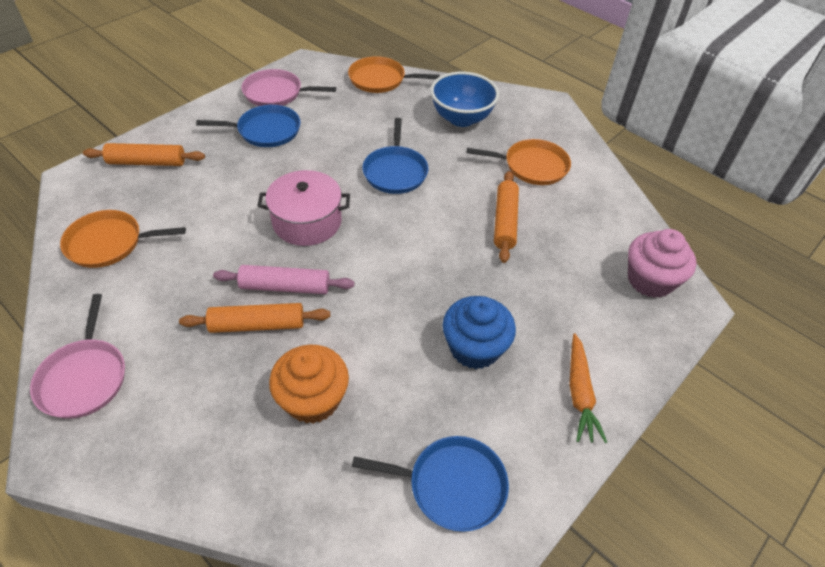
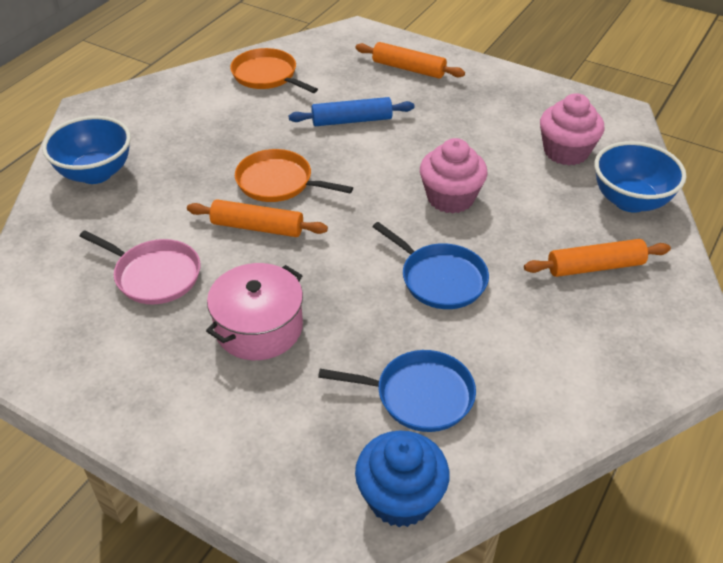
blue bowl: [430,72,499,127] = 1 -> [42,116,131,184] [595,141,686,213] = 2
blue pan: [196,105,301,147] [352,436,509,532] [362,118,429,194] = 3 -> [318,350,476,432] [373,222,489,309] = 2
blue rolling pin: none = 0 -> [289,97,415,126] = 1
orange carrot: [570,333,607,443] = 1 -> none = 0
orange cupcake: [269,345,349,424] = 1 -> none = 0
orange pan: [60,210,186,268] [348,56,440,93] [467,139,571,185] = 3 -> [230,48,318,93] [235,149,353,202] = 2
pink cupcake: [628,229,696,298] = 1 -> [420,138,488,213] [540,93,605,166] = 2
pink pan: [30,294,125,419] [241,69,336,106] = 2 -> [80,230,201,304] = 1
pink rolling pin: [213,265,355,294] = 1 -> none = 0

